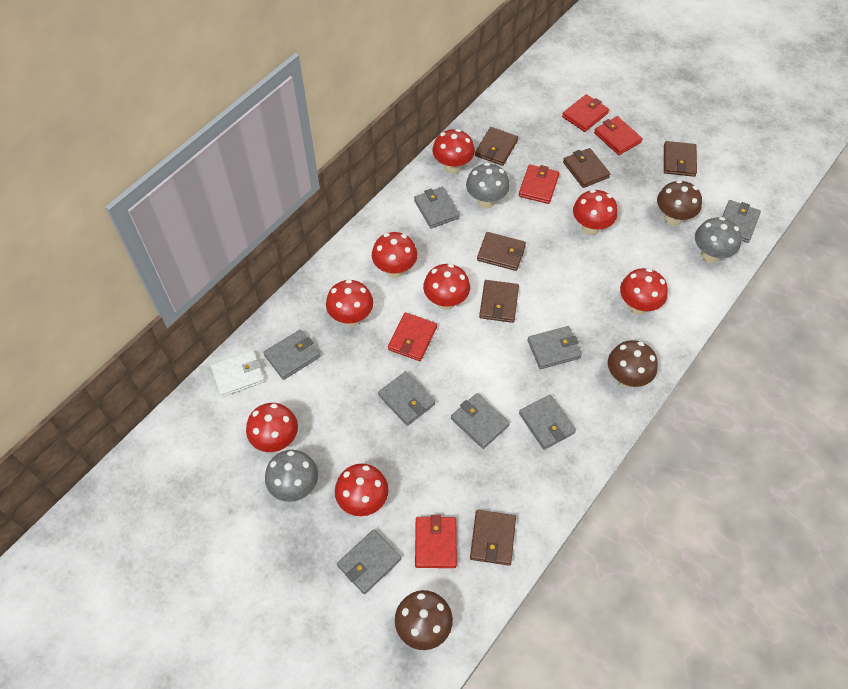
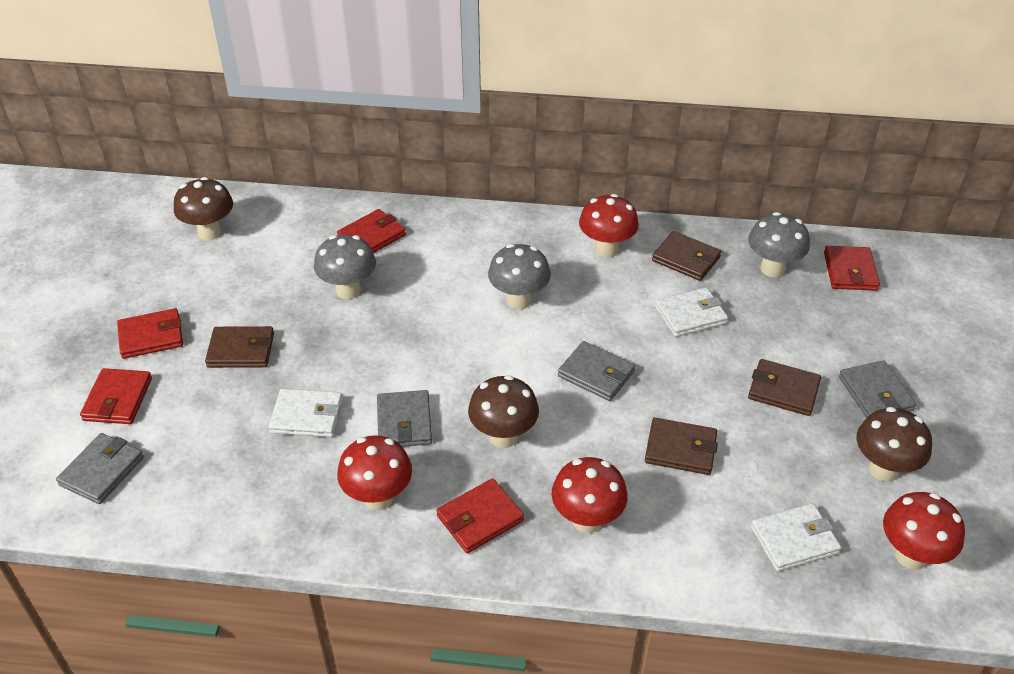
brown wallet: [470,510,516,566] [475,127,518,166] [477,232,526,271] [479,280,519,323] [563,148,610,188] [664,141,697,177] = 6 -> [205,326,274,368] [645,418,718,475] [652,231,722,281] [748,359,821,416] = 4
grey wallet: [263,330,320,380] [337,530,401,594] [378,371,435,426] [414,187,460,229] [451,393,510,449] [519,395,576,450] [527,326,582,369] [722,200,761,243] = 8 -> [56,433,144,504] [377,390,432,447] [558,341,635,401] [839,360,916,418] = 4
red mushroom: [246,403,298,452] [326,279,373,326] [335,464,389,516] [372,232,417,278] [423,264,470,310] [432,129,475,174] [573,189,618,235] [620,268,668,315] = 8 -> [337,435,412,510] [552,457,628,533] [579,194,639,258] [883,492,965,570] = 4
white wallet: [211,350,265,397] = 1 -> [269,389,343,437] [655,287,728,337] [751,503,841,572] = 3

